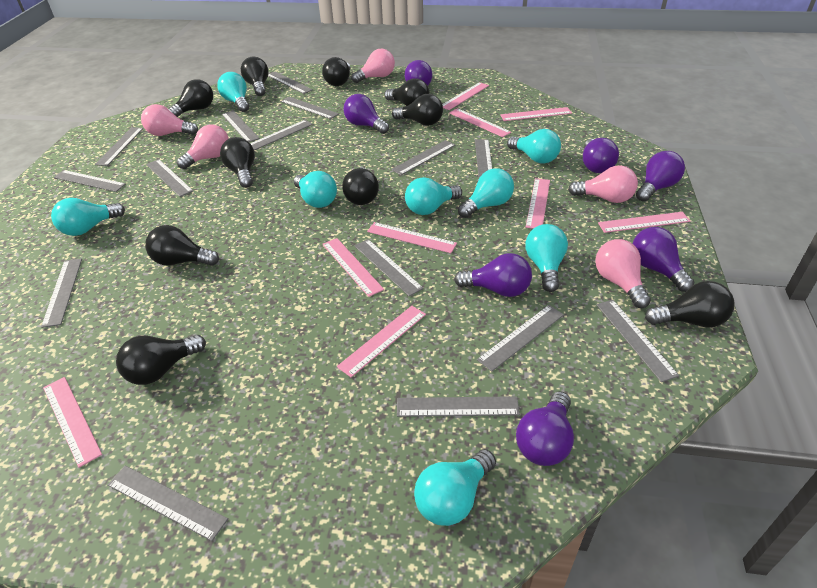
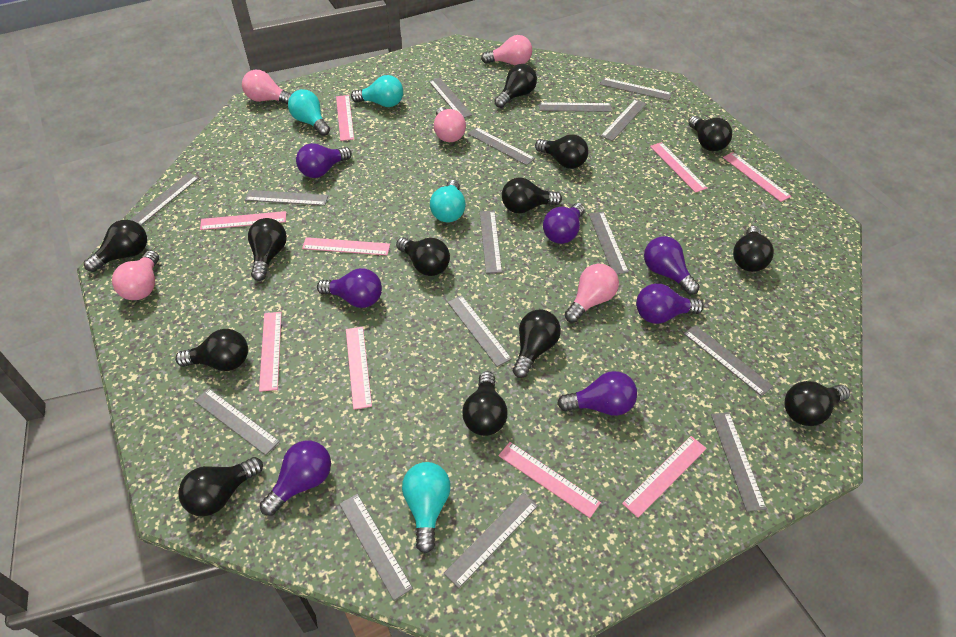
black light bulb: [116,335,206,385] [145,225,219,266] [168,79,213,117] [220,137,255,188] [241,57,268,96] [322,57,350,86] [342,168,379,205] [384,78,430,106] [392,94,443,126] [645,281,734,327] = 10 -> [84,220,147,272] [175,329,248,371] [178,457,263,516] [248,218,287,281] [396,237,450,276] [462,371,508,436] [494,64,537,108] [502,177,562,213] [513,309,561,378] [535,134,589,169] [688,116,732,151] [733,226,774,272] [784,381,850,426] = 13
turquoise light bulb: [51,198,125,236] [217,72,249,112] [294,171,337,208] [405,177,462,215] [414,449,496,526] [458,168,514,218] [507,129,561,164] [526,224,568,292] = 8 -> [288,89,330,136] [351,75,403,107] [402,462,451,553] [430,180,466,222] = 4

